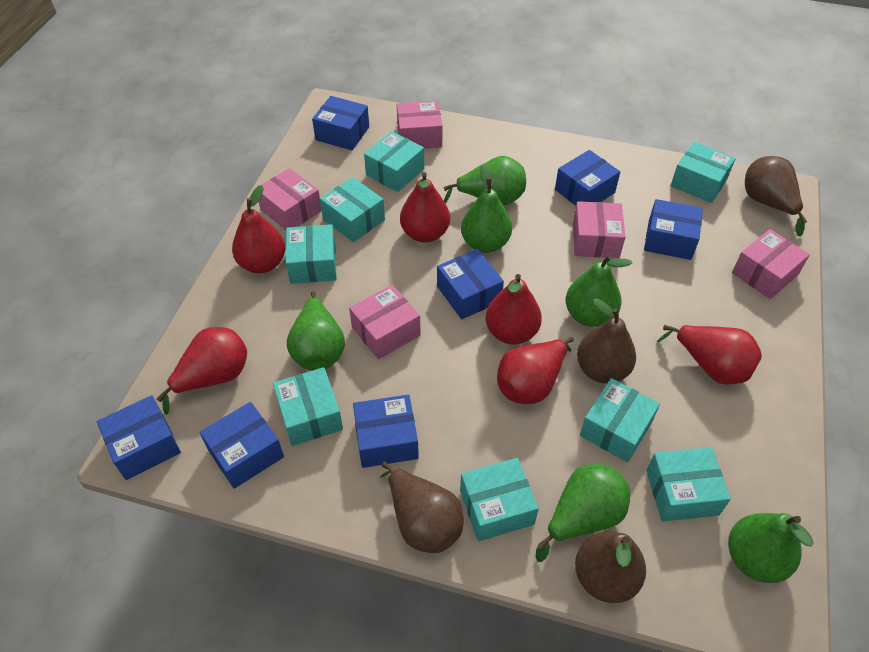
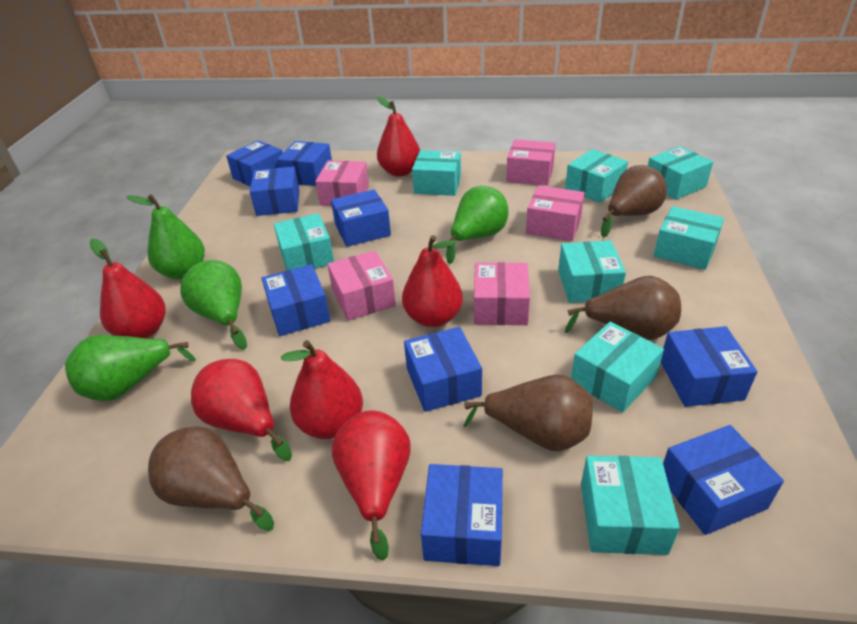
blue box: [97,395,181,480] [200,402,284,489] [312,96,369,150] [353,395,419,468] [437,249,504,319] [555,150,620,206] [644,199,703,260] = 7 -> [226,140,283,187] [250,166,300,216] [262,264,331,336] [277,141,332,186] [331,189,391,247] [404,327,482,412] [421,464,503,566] [661,326,757,407] [663,425,784,535] = 9
green pear: [287,291,345,371] [443,156,526,205] [461,164,512,253] [535,464,630,562] [566,255,632,327] [728,513,814,583] = 6 -> [65,335,196,401] [126,194,205,279] [180,260,247,350] [446,186,508,264] = 4

